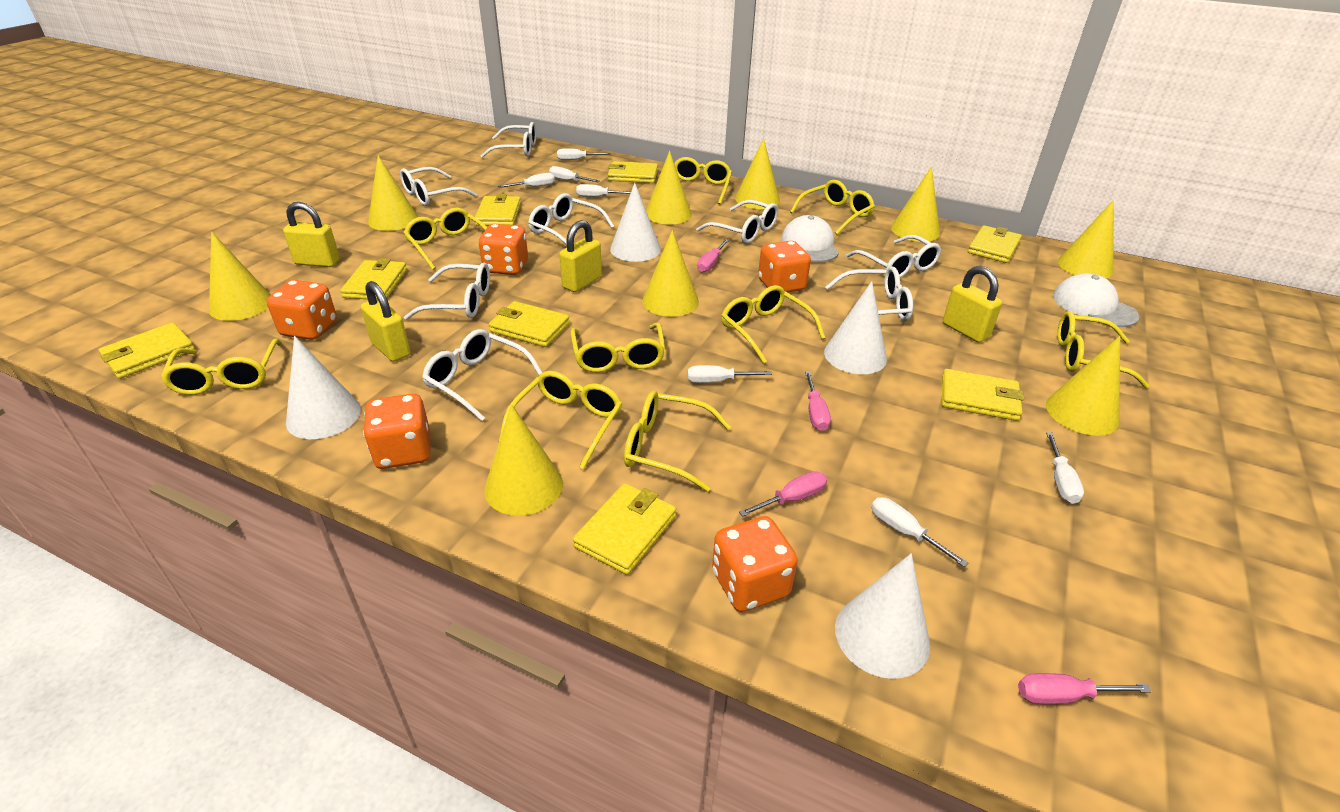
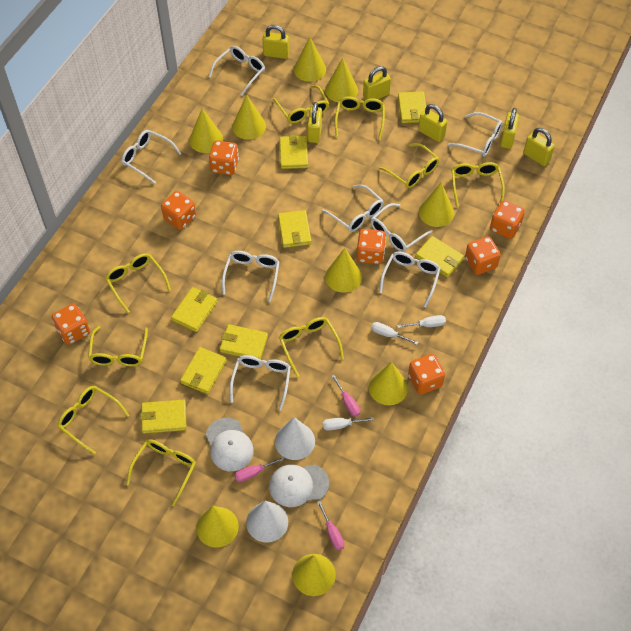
orange dice: [267,280,337,340] [363,394,431,469] [479,224,528,275] [712,516,798,612] [758,241,811,293] = 5 -> [52,304,90,345] [161,191,196,230] [209,140,239,175] [357,229,386,264] [408,354,445,394] [465,236,501,275] [490,200,525,239] = 7
pink screwdriver: [697,239,729,272] [739,471,827,517] [805,371,831,431] [1018,673,1151,704] = 4 -> [234,456,285,482] [317,501,344,550] [331,375,360,417] = 3
white cone: [286,336,361,439] [610,183,661,262] [824,281,887,374] [835,553,930,679] = 4 -> [246,501,288,542] [275,417,315,460] = 2
white screwdriver: [498,173,555,188] [549,166,599,182] [557,148,610,160] [576,184,631,197] [687,365,772,383] [871,497,968,567] [1046,432,1084,504] = 7 -> [323,417,374,431] [371,322,418,345] [397,315,446,328] = 3
yellow padlock: [283,202,340,267] [361,281,411,362] [559,220,602,292] [943,266,1002,342] = 4 -> [262,25,289,59] [308,102,322,143] [363,66,391,100] [418,104,447,142] [500,108,519,149] [524,128,555,166] = 6

